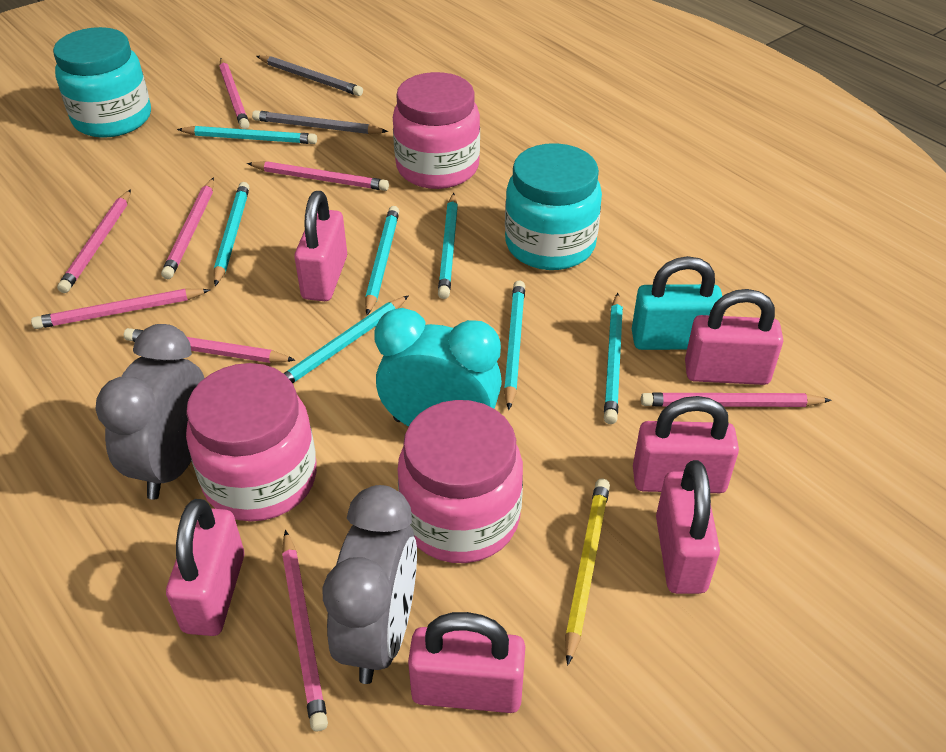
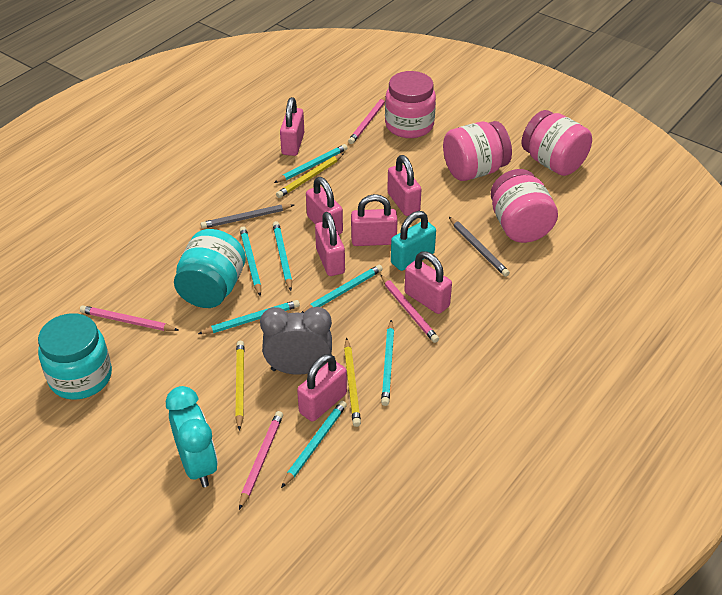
grey clock: [95,324,205,500] [323,485,417,684] = 2 -> [260,307,332,375] = 1
pink jar: [186,363,317,521] [393,72,480,189] [398,400,523,563] = 3 -> [385,71,436,138] [443,121,512,181] [491,169,558,243] [521,110,592,176] = 4
pink padlock: [166,499,244,636] [294,191,347,301] [408,612,525,713] [633,396,739,493] [656,460,720,594] [685,289,783,385] = 6 -> [280,97,304,156] [297,354,347,422] [306,177,343,234] [315,212,345,276] [351,194,398,246] [387,155,421,216] [404,251,452,314] = 7
pink pencil: [31,289,210,329] [57,189,131,293] [124,328,296,363] [161,177,214,279] [219,58,249,129] [247,161,389,191] [282,530,328,732] [641,393,832,407] = 8 -> [80,305,178,331] [239,411,283,510] [348,96,386,144] [380,274,439,343] = 4
yellow pencil: [565,479,610,665] = 1 -> [235,341,244,431] [276,154,343,198] [344,338,361,427] = 3

